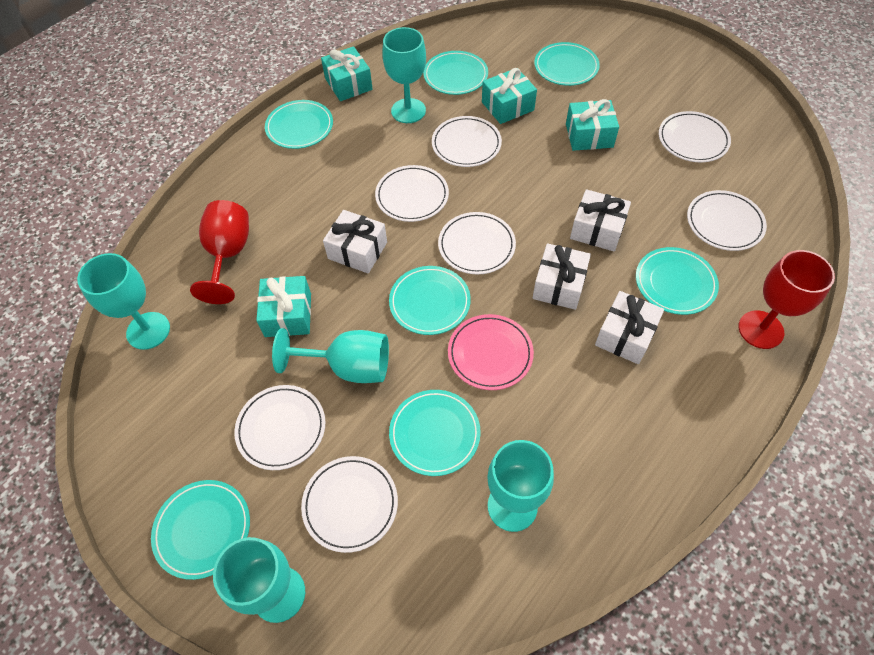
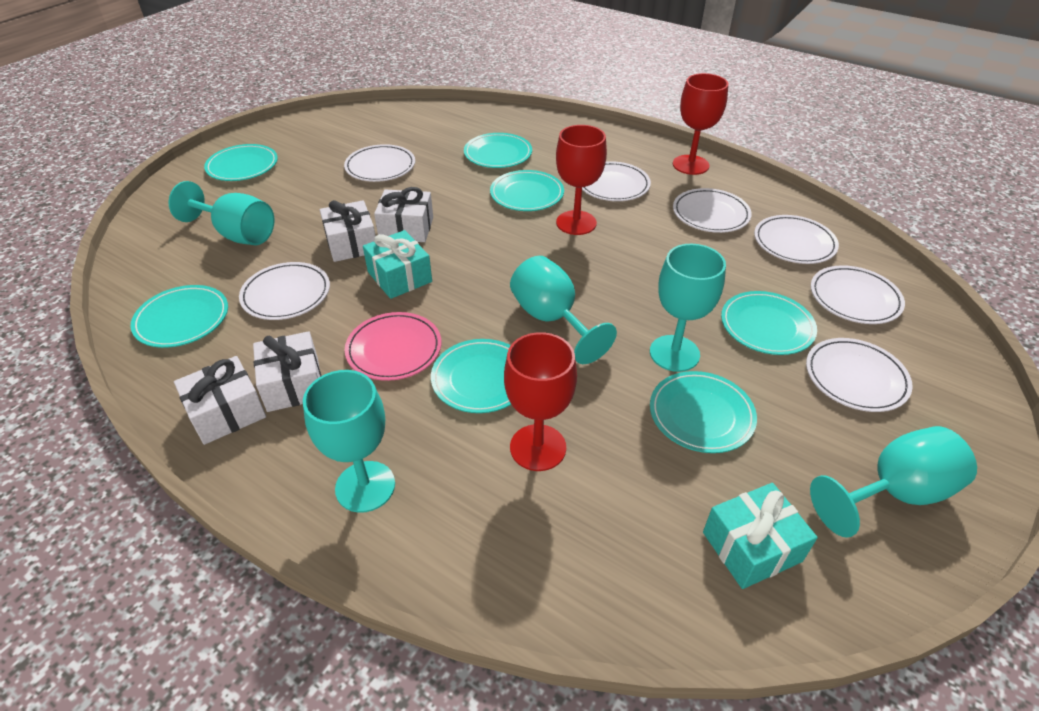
red goblet: [190,200,249,304] [739,250,835,349] = 2 -> [504,332,577,471] [556,125,607,235] [673,73,728,175] = 3
turquoise gift: [256,276,311,337] [321,46,373,101] [482,68,537,124] [566,99,619,151] = 4 -> [363,230,432,299] [703,483,818,589] = 2

